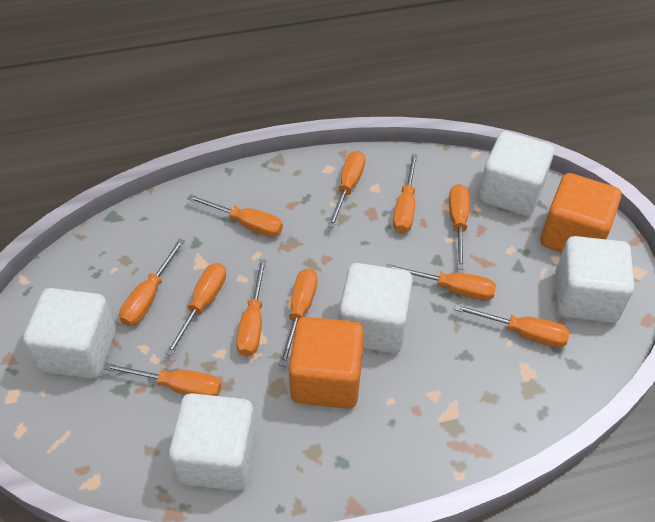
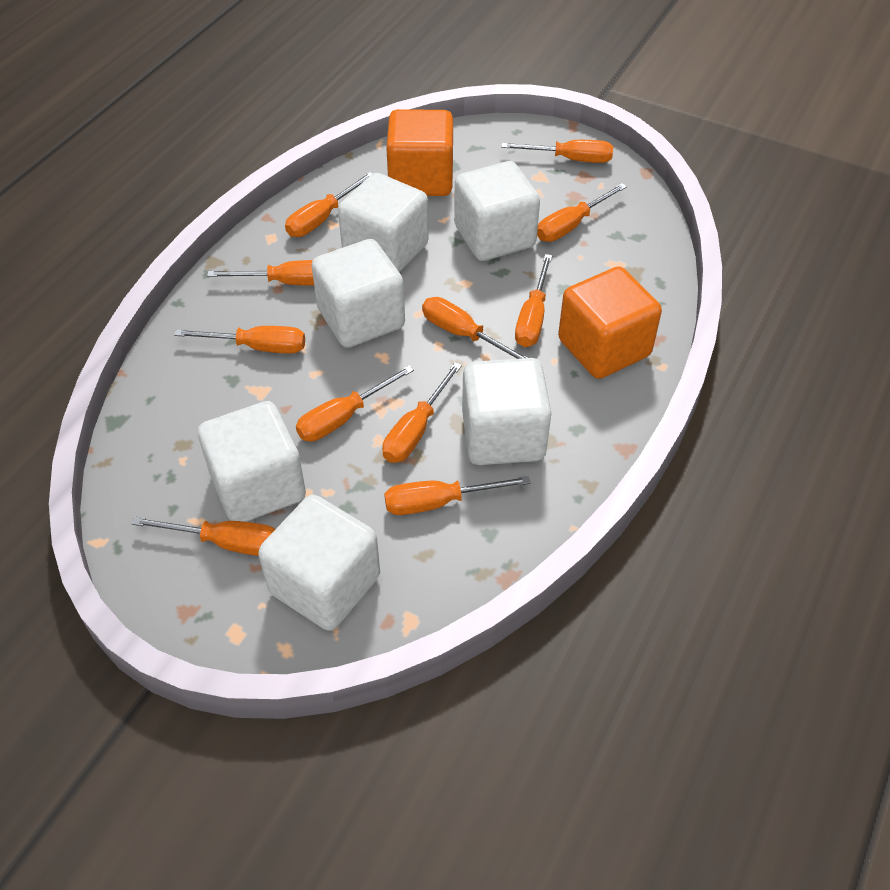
white cube: [23,288,116,379] [169,393,257,491] [339,263,413,353] [479,131,554,216] [555,236,634,323] = 5 -> [198,401,306,522] [258,495,380,631] [312,239,405,348] [338,173,429,273] [454,161,540,261] [462,358,551,465] = 6

